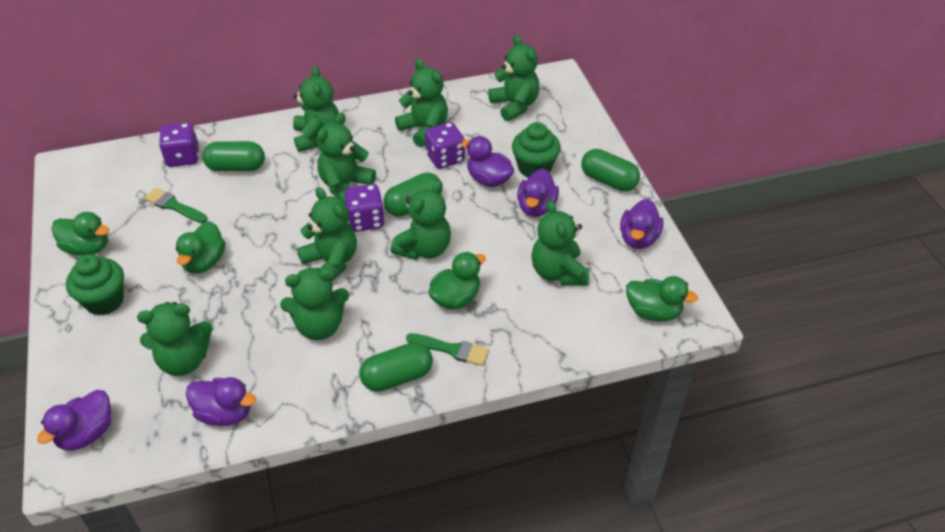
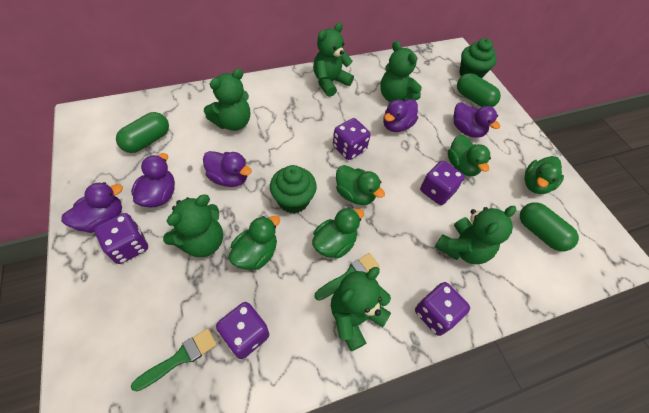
green capsule: [202,141,265,171] [359,342,433,392] [384,172,442,217] [581,149,640,191] = 4 -> [116,112,169,153] [457,73,501,107] [520,202,579,251] = 3
green duck: [51,212,109,256] [176,221,225,273] [428,252,486,309] [626,276,698,322] = 4 -> [229,216,280,270] [312,208,364,259] [336,165,385,205] [448,135,491,176] [525,156,564,194] = 5
green teddy bear: [137,302,213,376] [280,268,349,340] [293,66,339,152] [297,187,357,282] [317,113,376,205] [390,181,451,260] [395,59,448,147] [488,35,540,121] [531,200,589,285] = 9 -> [163,195,223,257] [204,69,250,131] [313,22,354,97] [331,267,391,352] [380,41,422,102] [435,206,516,264] = 6
purple dice: [159,123,199,167] [344,184,385,232] [425,122,465,169] = 3 -> [94,213,148,264] [216,302,269,359] [333,118,371,160] [415,282,470,336] [420,161,465,205] = 5

